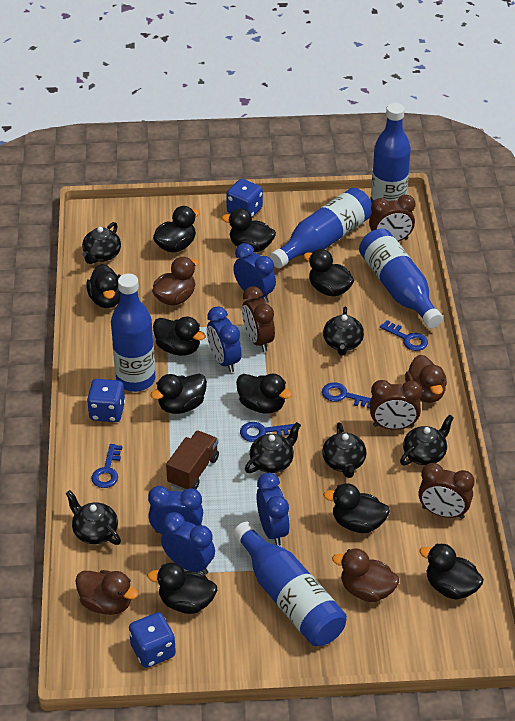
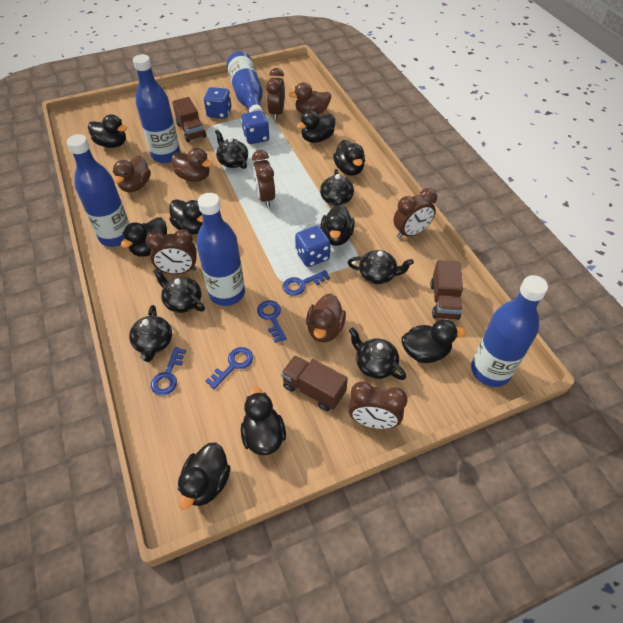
black duck: [86,264,121,308] [147,563,217,614] [151,374,207,414] [153,206,200,253] [153,316,206,356] [222,208,276,252] [236,374,292,414] [304,249,354,297] [323,483,390,533] [419,543,484,599] = 10 -> [88,114,127,148] [121,217,167,257] [169,199,203,234] [177,443,231,510] [241,387,286,455] [297,110,335,143] [320,204,355,246] [333,140,365,176] [401,319,466,363] = 9
blue clock: [148,486,203,534] [161,512,215,575] [207,306,241,373] [233,243,276,303] [257,473,290,546] = 5 -> none = 0
brown clock: [242,286,275,352] [369,195,415,242] [370,380,422,430] [418,463,475,519] = 4 -> [146,229,197,274] [252,150,275,208] [266,68,285,120] [348,381,408,429] [393,188,437,239] = 5
brown truck: [166,430,219,490] = 1 -> [172,97,206,142] [281,355,348,411] [430,260,463,320] = 3

